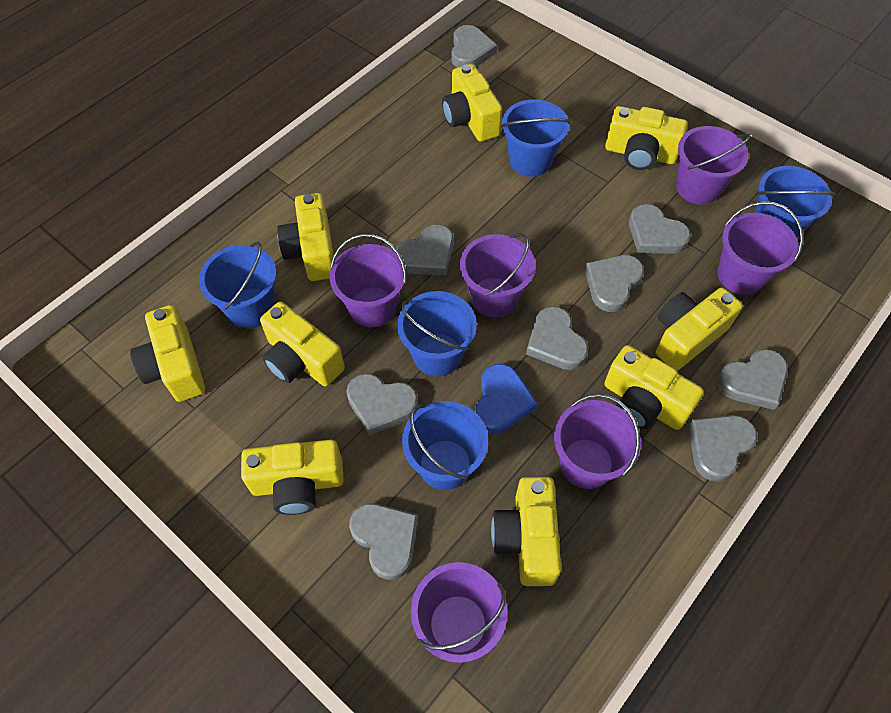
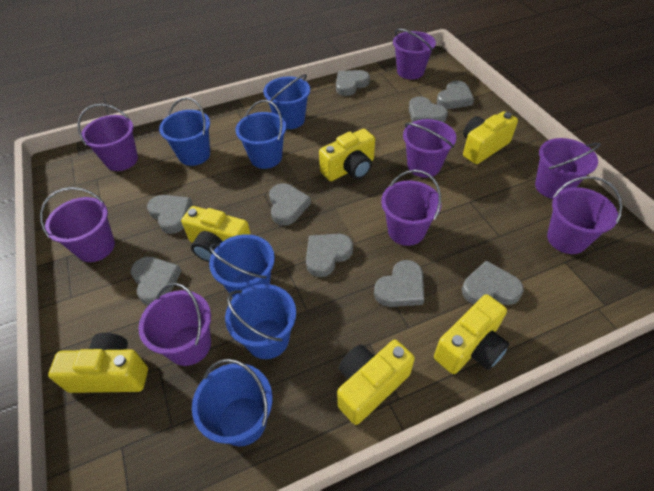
blue bucket: [199,241,276,328] [397,291,477,376] [402,401,488,490] [501,99,571,177] [754,166,837,238] = 5 -> [159,97,210,166] [192,359,273,446] [209,234,275,298] [225,284,296,359] [236,100,286,169] [263,74,310,129] = 6
blue heart: [475,364,538,434] = 1 -> none = 0
purple bucket: [330,234,407,327] [411,562,507,663] [460,233,536,317] [554,394,641,489] [676,126,751,204] [718,201,803,295] = 6 -> [40,187,115,262] [78,104,138,171] [138,283,211,366] [381,170,442,246] [393,29,436,79] [403,119,456,178] [535,138,601,199] [547,176,622,254] = 8
yellow camera: [130,305,205,402] [241,440,344,515] [260,302,345,386] [277,193,334,281] [442,64,502,142] [491,477,561,586] [604,345,704,430] [605,106,688,170] [656,288,743,370] = 9 -> [48,333,148,393] [181,206,251,262] [319,129,375,181] [337,340,415,425] [434,294,509,374] [463,111,518,164] = 6

